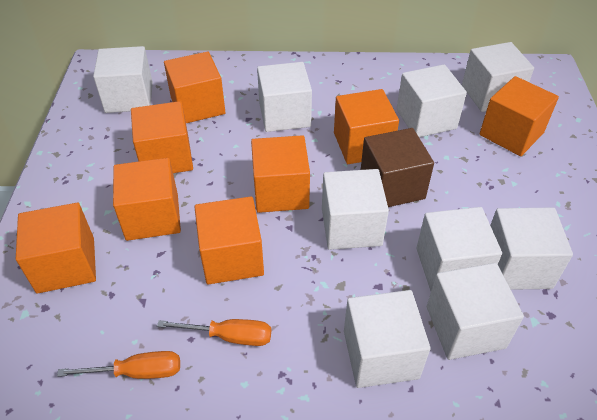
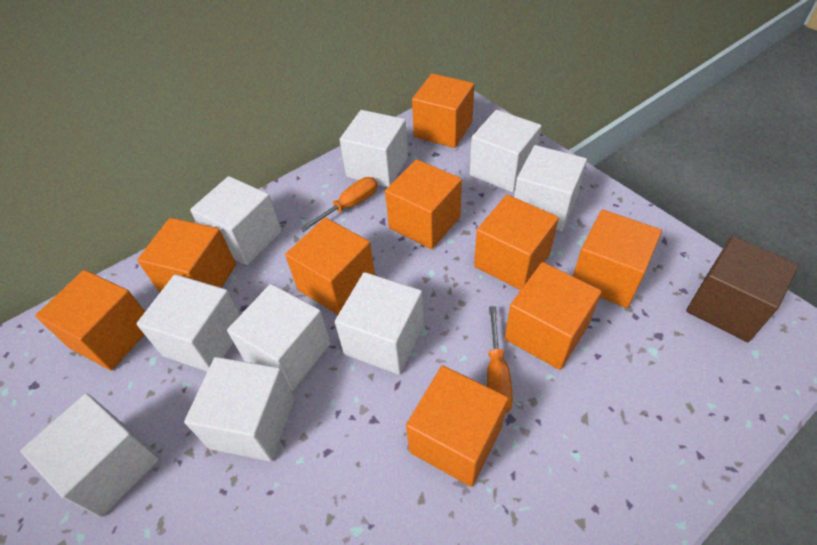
orange cube: [16,203,96,294] [113,158,181,241] [131,101,193,173] [164,52,225,123] [195,196,264,285] [251,135,310,213] [334,89,399,164] [479,76,559,156] = 8 -> [35,270,145,370] [137,218,236,293] [285,218,375,315] [385,159,462,249] [406,365,508,487] [412,74,474,148] [474,195,559,290] [505,262,602,370] [573,209,662,308] = 9

